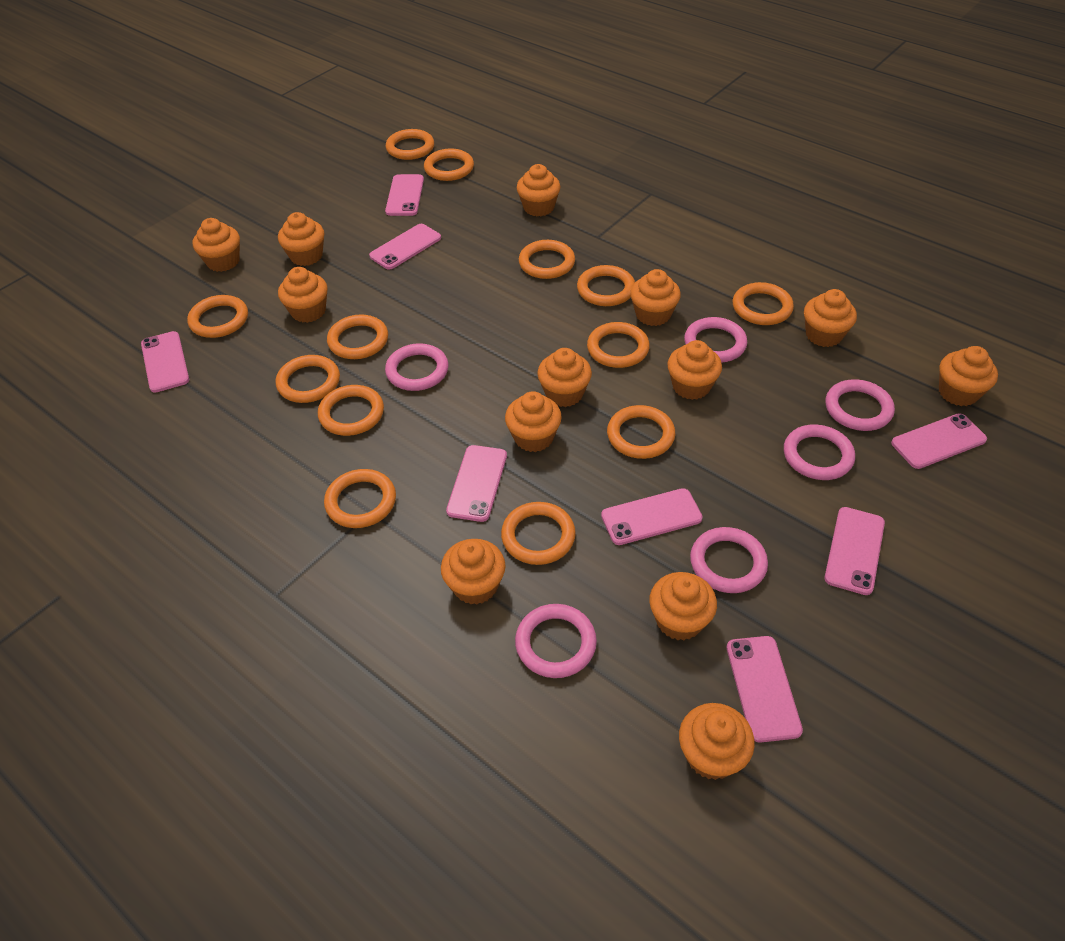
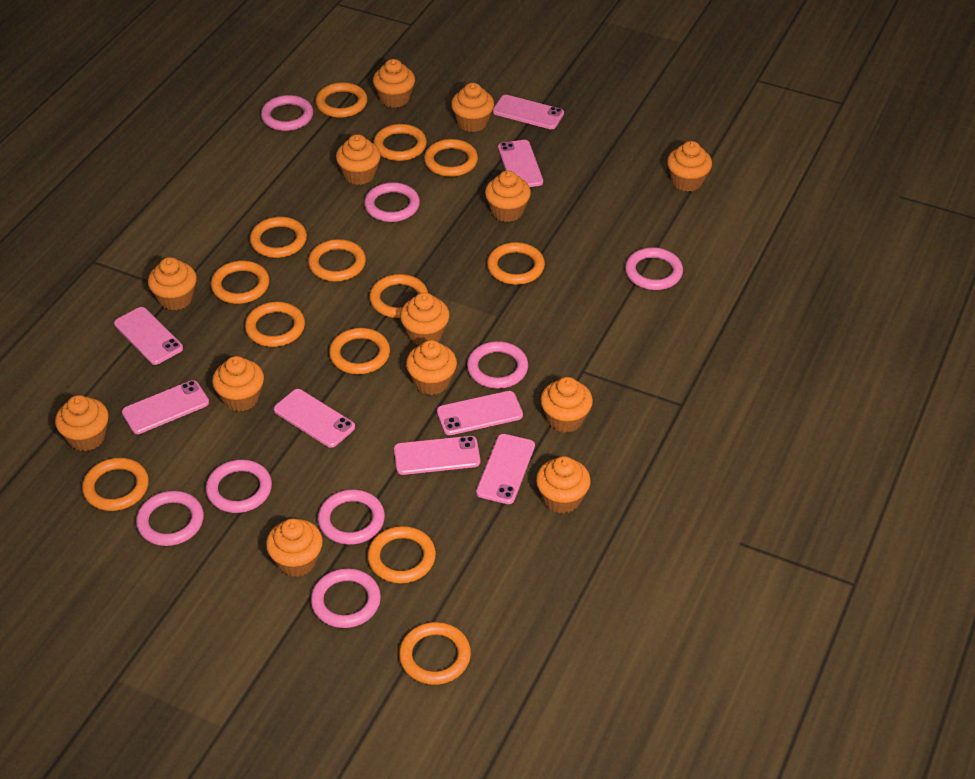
pink ring: [385,343,449,391] [515,604,597,678] [684,317,747,363] [690,527,768,593] [784,425,855,480] [826,380,895,431] = 6 -> [136,491,204,546] [206,459,272,513] [261,95,313,131] [311,568,381,628] [318,489,385,545] [364,182,420,222] [467,341,528,389] [625,247,683,290] = 8

